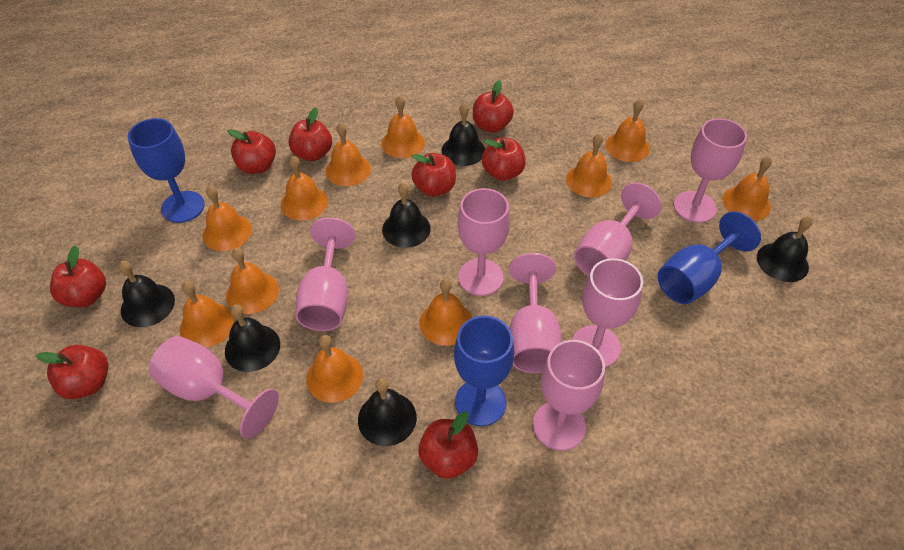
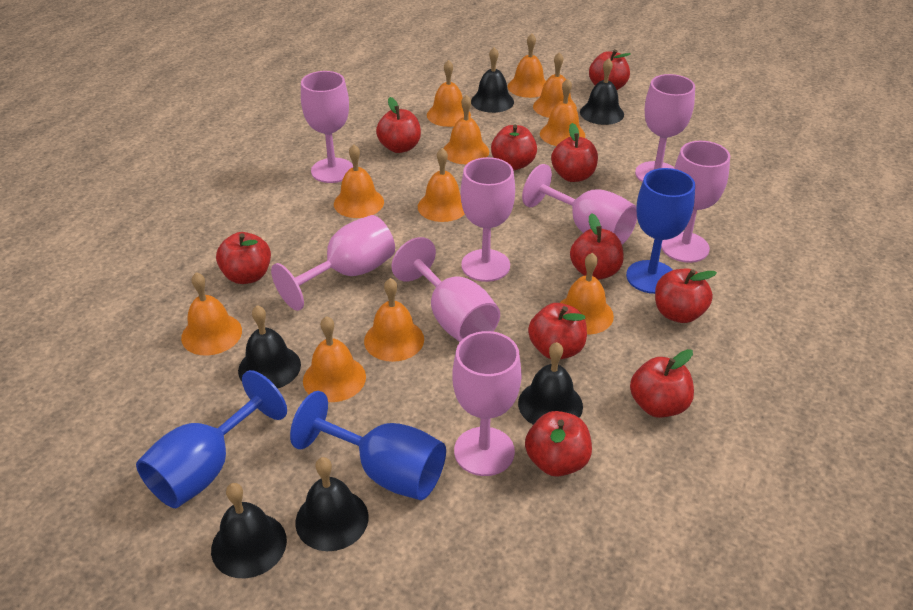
red apple: [36,345,108,399] [50,245,106,308] [227,129,276,174] [289,107,332,161] [411,153,456,197] [418,411,478,479] [473,80,514,133] [482,138,526,181] = 8 -> [216,232,271,284] [376,97,421,153] [491,125,537,170] [525,411,592,477] [528,303,587,359] [551,123,598,182] [570,213,624,280] [589,49,631,90] [630,349,694,418] [655,269,717,323] = 10

